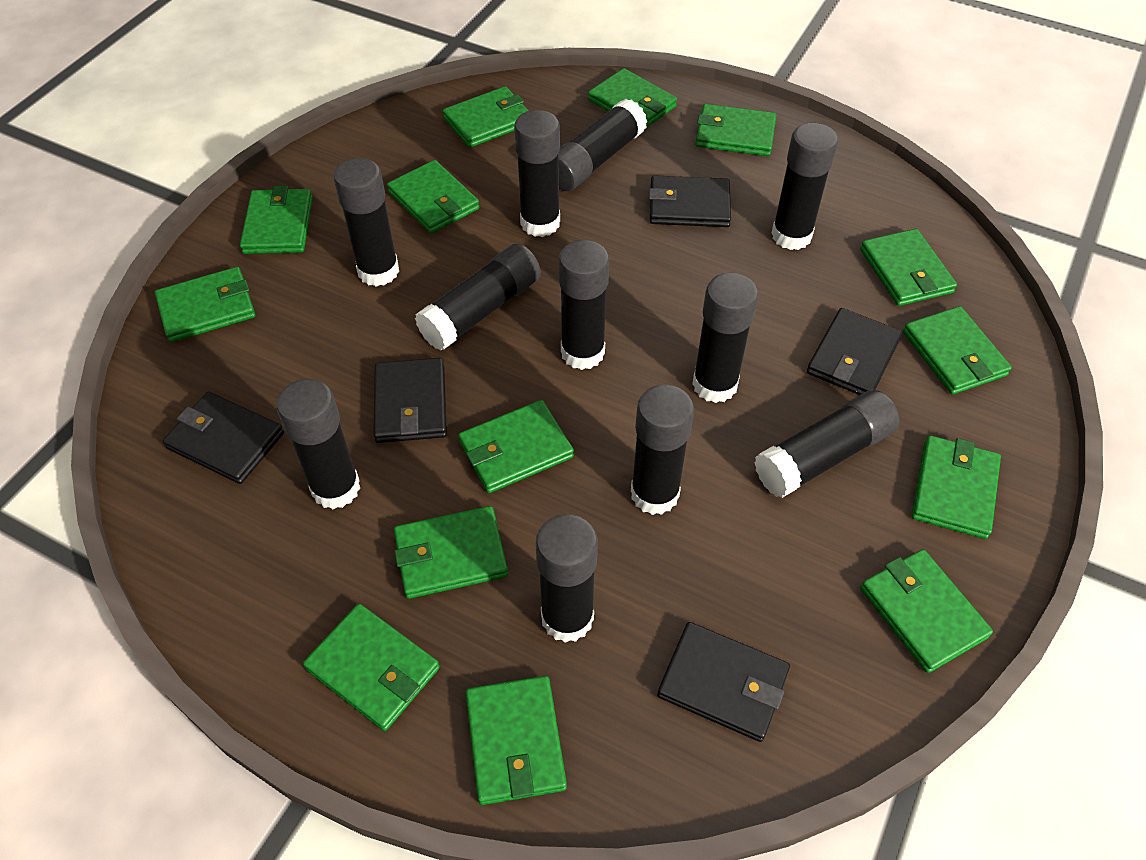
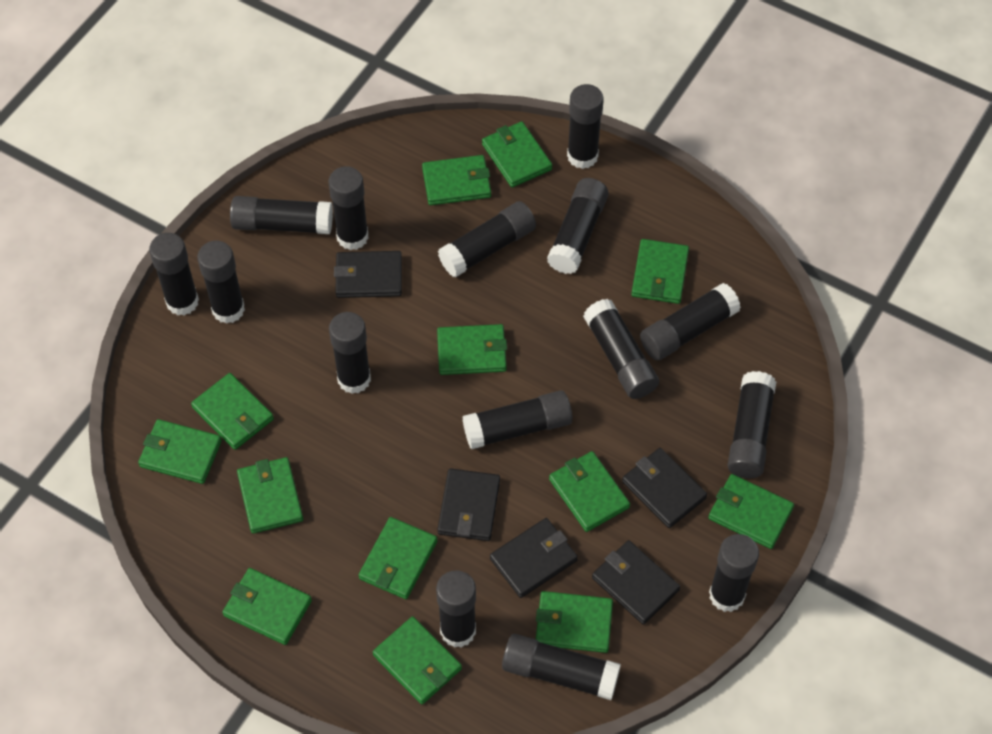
black glue stick: [276,379,360,509] [333,158,399,287] [415,244,541,351] [514,110,560,237] [535,514,598,643] [558,99,648,191] [559,240,609,370] [631,384,694,515] [692,272,758,403] [755,390,900,498] [771,122,838,250] = 11 -> [149,233,199,316] [197,241,245,324] [230,196,333,234] [328,166,369,250] [329,312,371,394] [436,570,476,648] [438,201,536,277] [462,391,572,449] [502,634,621,700] [547,178,608,274] [567,84,604,169] [583,299,659,399] [640,283,741,360] [709,534,759,612] [728,371,776,478] = 15
green wallet: [155,267,255,342] [240,186,313,254] [303,603,440,731] [387,160,479,234] [394,506,508,599] [443,86,529,148] [458,400,574,493] [465,676,567,805] [588,68,677,129] [695,104,777,156] [860,229,957,306] [860,549,993,673] [903,306,1012,395] [912,435,1001,539] = 14 -> [138,419,222,484] [191,373,274,450] [222,568,312,645] [237,457,303,534] [359,517,437,599] [373,616,462,704] [422,155,491,205] [437,324,507,375] [482,121,552,187] [536,591,613,653] [549,451,630,532] [631,239,689,304] [708,474,794,549] = 13

